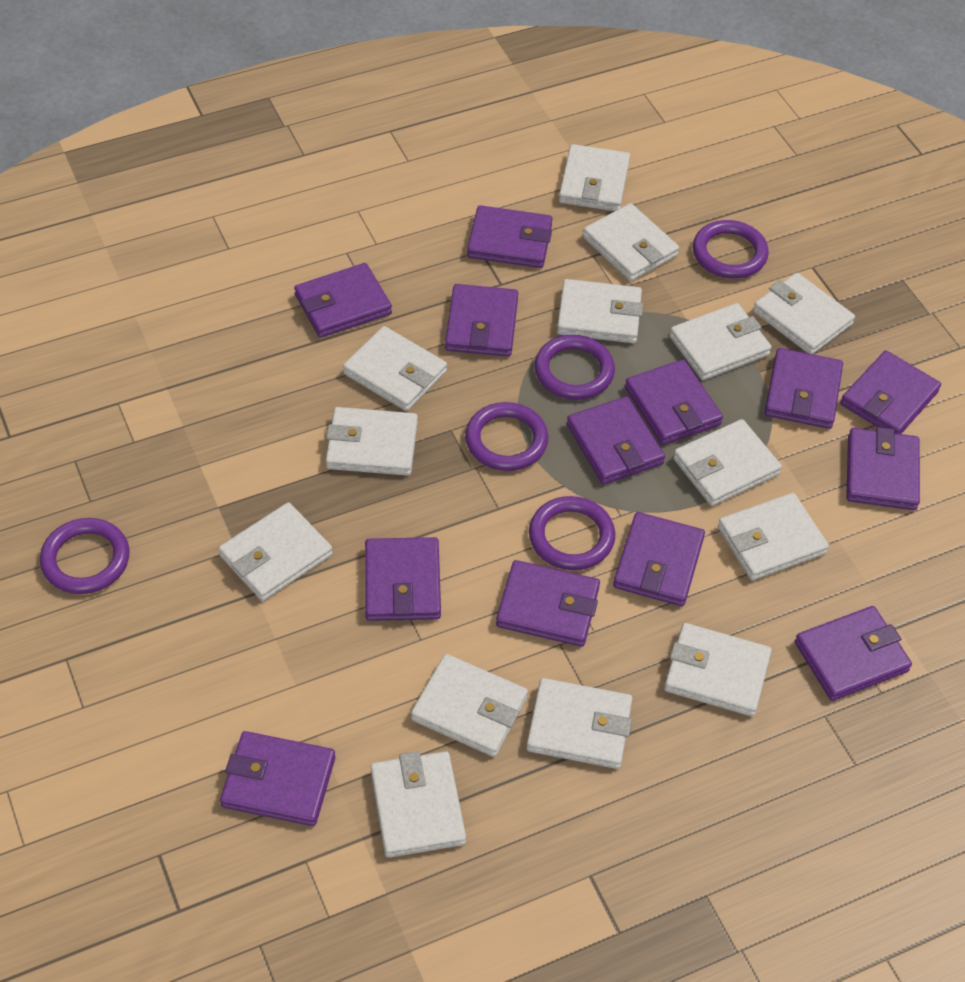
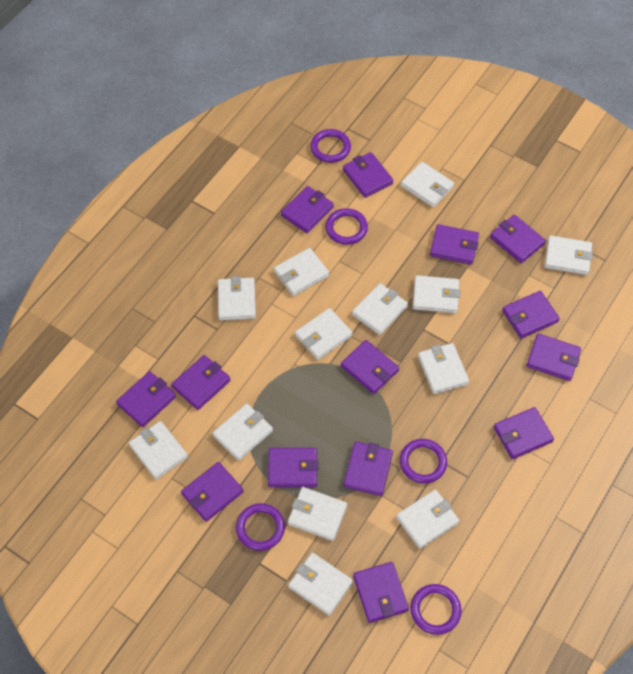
purple wallet: [220,731,335,826] [294,263,392,338] [365,537,441,621] [445,284,518,357] [467,205,552,268] [496,560,600,647] [567,396,665,484] [613,512,705,606] [625,359,723,445] [765,348,843,429] [795,606,912,701] [840,350,941,434] [846,427,920,510] = 13 -> [116,371,176,427] [171,355,231,410] [181,462,244,522] [268,448,318,487] [281,186,334,233] [341,340,399,394] [343,152,393,198] [343,442,393,496] [353,562,409,623] [430,224,479,265] [490,215,546,263] [494,407,554,459] [502,291,560,338] [526,333,581,381] = 14
white wallet: [219,502,333,601] [326,407,418,476] [343,326,447,411] [370,751,466,858] [411,654,528,757] [526,678,632,769] [557,279,643,343] [559,144,630,211] [583,203,679,281] [664,623,772,716] [669,303,772,380] [673,419,782,506] [718,493,829,580] [753,273,855,354] = 14 -> [129,421,188,480] [212,403,273,461] [218,276,256,320] [274,248,329,296] [288,487,347,541] [288,552,353,615] [295,308,353,360] [352,283,408,335] [396,489,460,549] [401,162,454,207] [413,275,460,313] [418,343,469,394] [545,236,593,275] = 13

